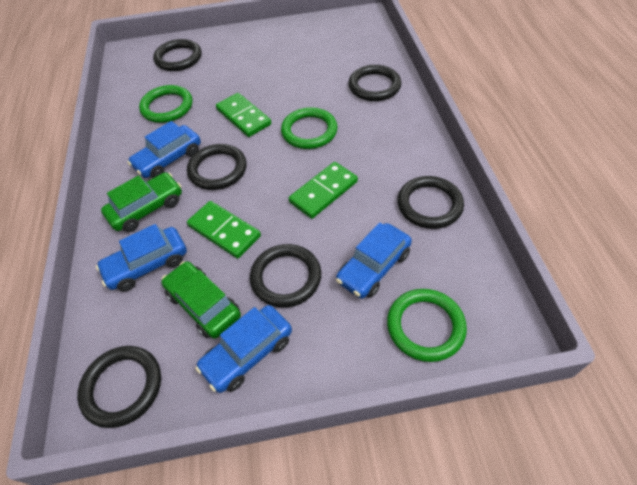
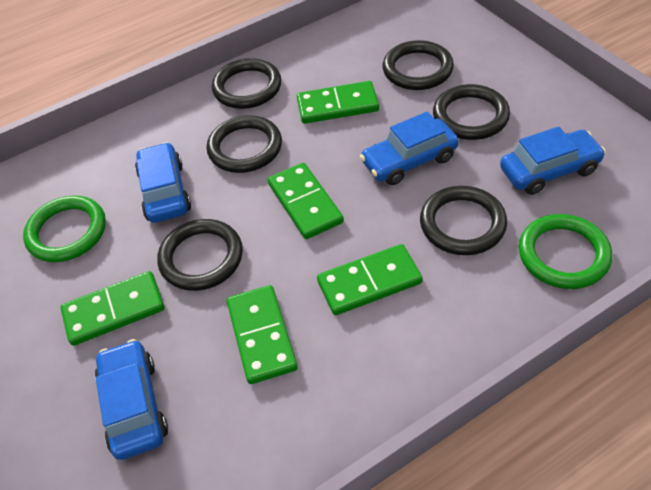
green car: [101,172,182,232] [161,261,241,339] = 2 -> none = 0
green domino: [187,201,261,259] [216,93,271,137] [289,162,358,219] = 3 -> [60,271,164,346] [227,285,298,384] [268,163,344,239] [297,81,379,124] [317,244,423,315] = 5
green ring: [139,85,192,123] [281,107,338,149] [387,289,467,362] = 3 -> [23,196,106,262] [519,214,612,289] = 2

